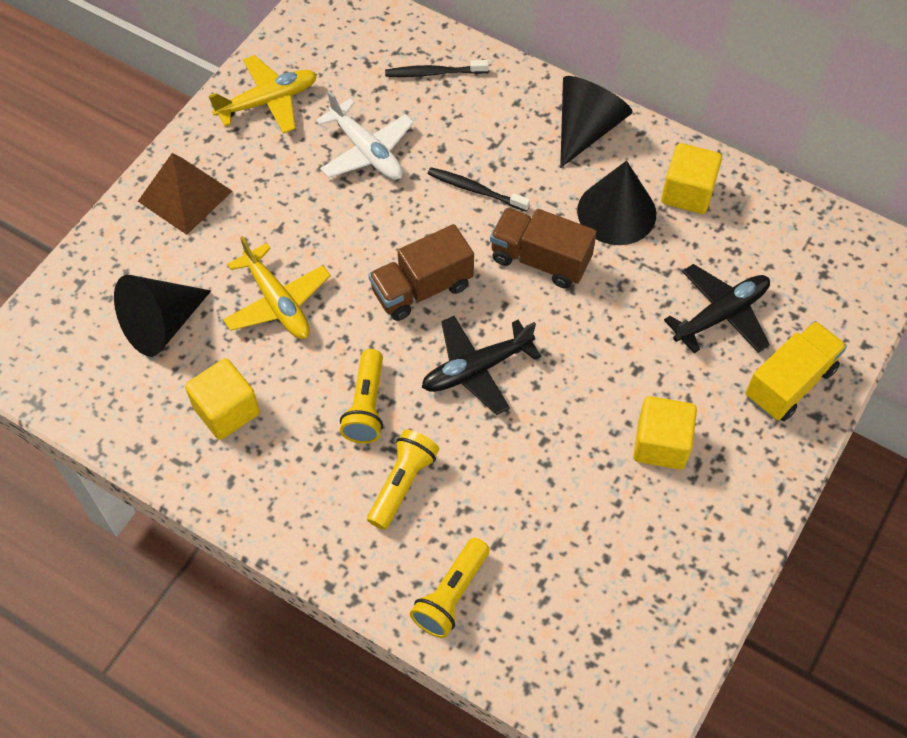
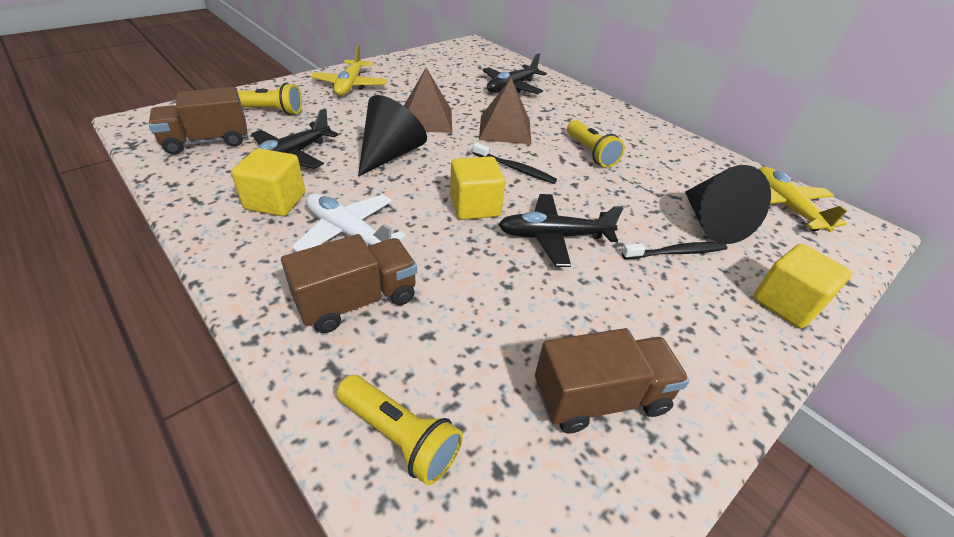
black cone: [114,275,211,357] [560,76,633,168] [577,161,656,245] = 3 -> [358,95,427,177] [685,165,771,244] = 2
black plane: [422,316,541,415] [664,264,770,353] = 2 -> [245,108,338,169] [482,53,547,94] [498,194,623,267] = 3
brown pyramid: [138,153,232,235] = 1 -> [404,68,452,133] [479,78,531,144] = 2
brown truck: [368,224,474,321] [490,208,597,288] = 2 -> [149,87,248,155] [281,234,417,333] [535,328,690,434] = 3
yellow truck: [745,321,847,421] = 1 -> none = 0

